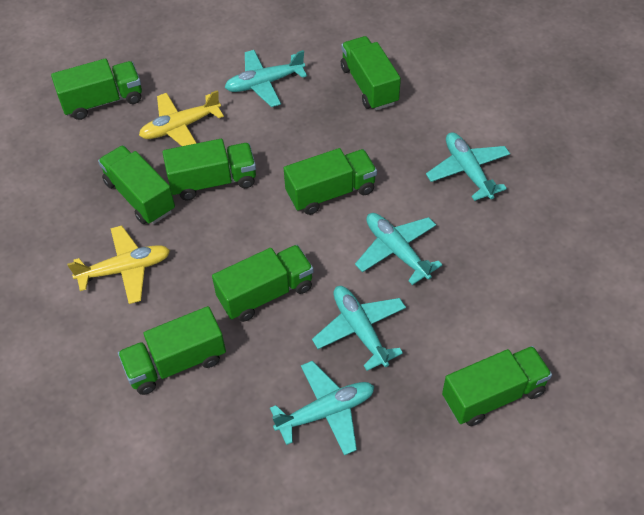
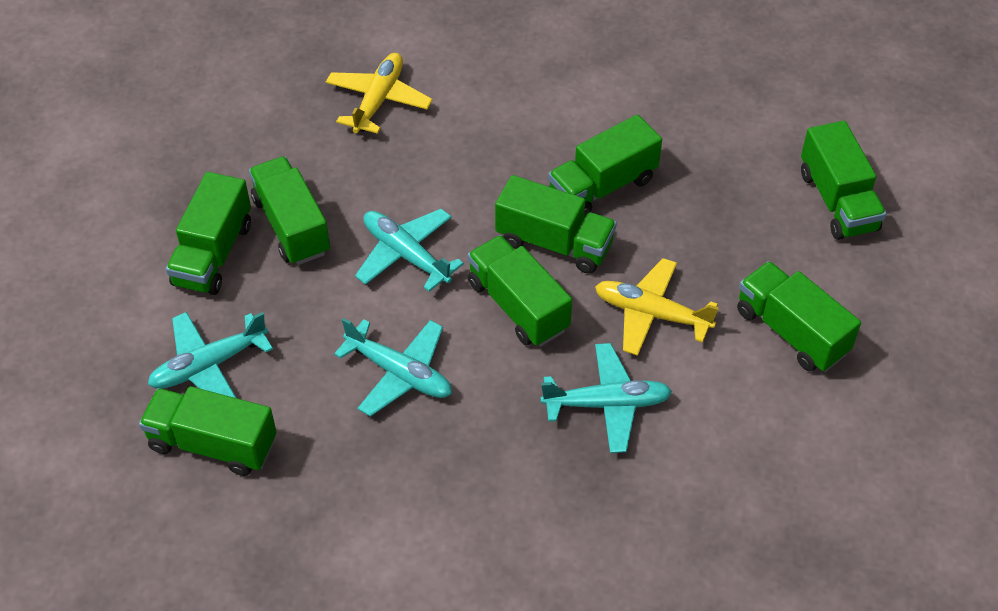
turquoise plane: [224,50,307,107] [270,361,374,455] [312,286,406,371] [355,213,442,285] [426,132,510,201] = 5 -> [148,312,273,398] [334,318,452,417] [355,209,464,292] [540,343,672,453] = 4

